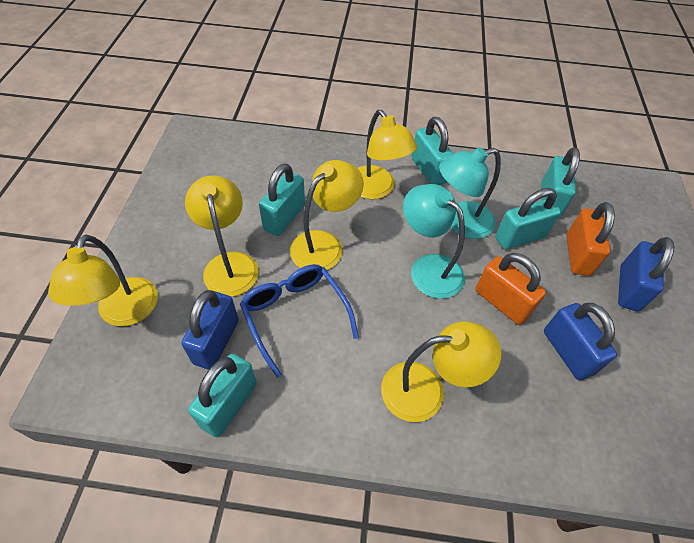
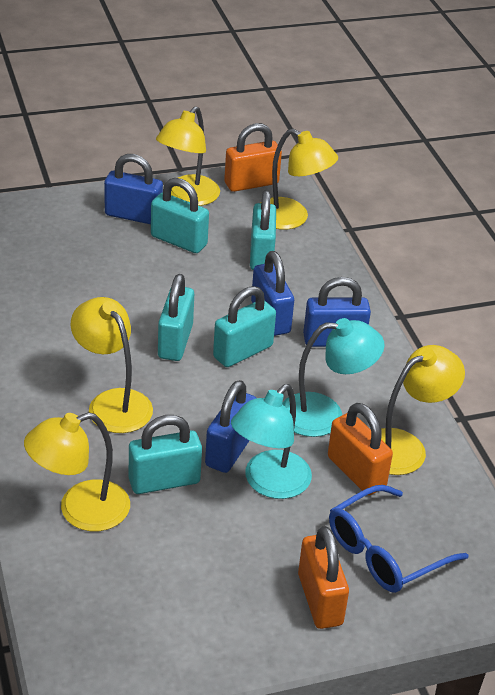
blue padlock: [181,290,239,370] [544,303,617,380] [618,237,674,312] = 3 -> [104,154,163,224] [205,380,256,473] [251,251,294,336] [303,277,371,347] = 4
orange padlock: [475,253,546,325] [566,202,615,276] = 2 -> [224,123,282,192] [298,526,349,629] [328,403,393,495] = 3

